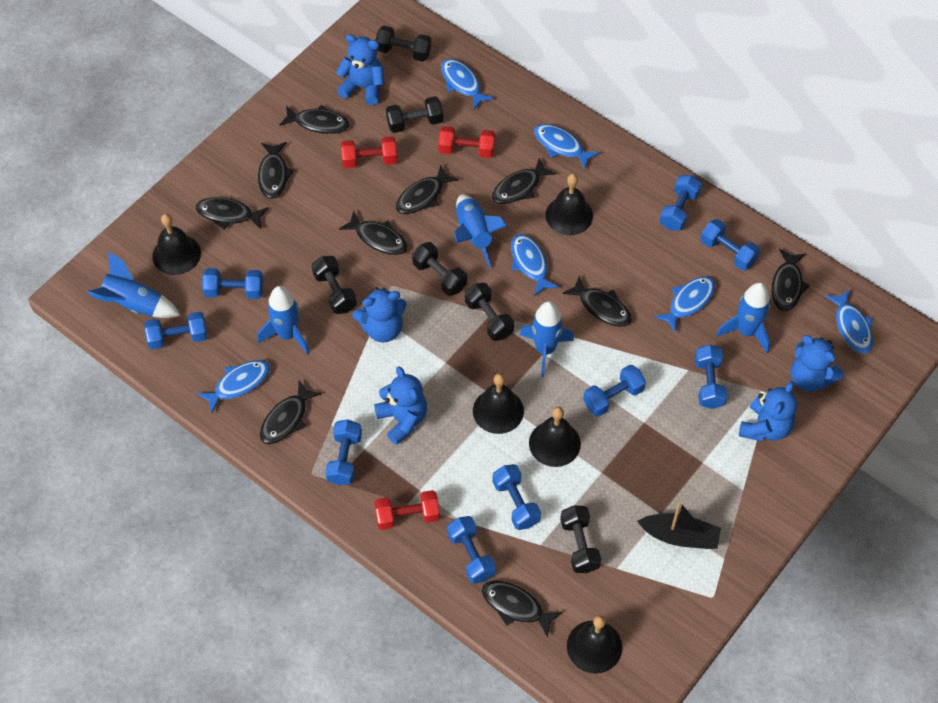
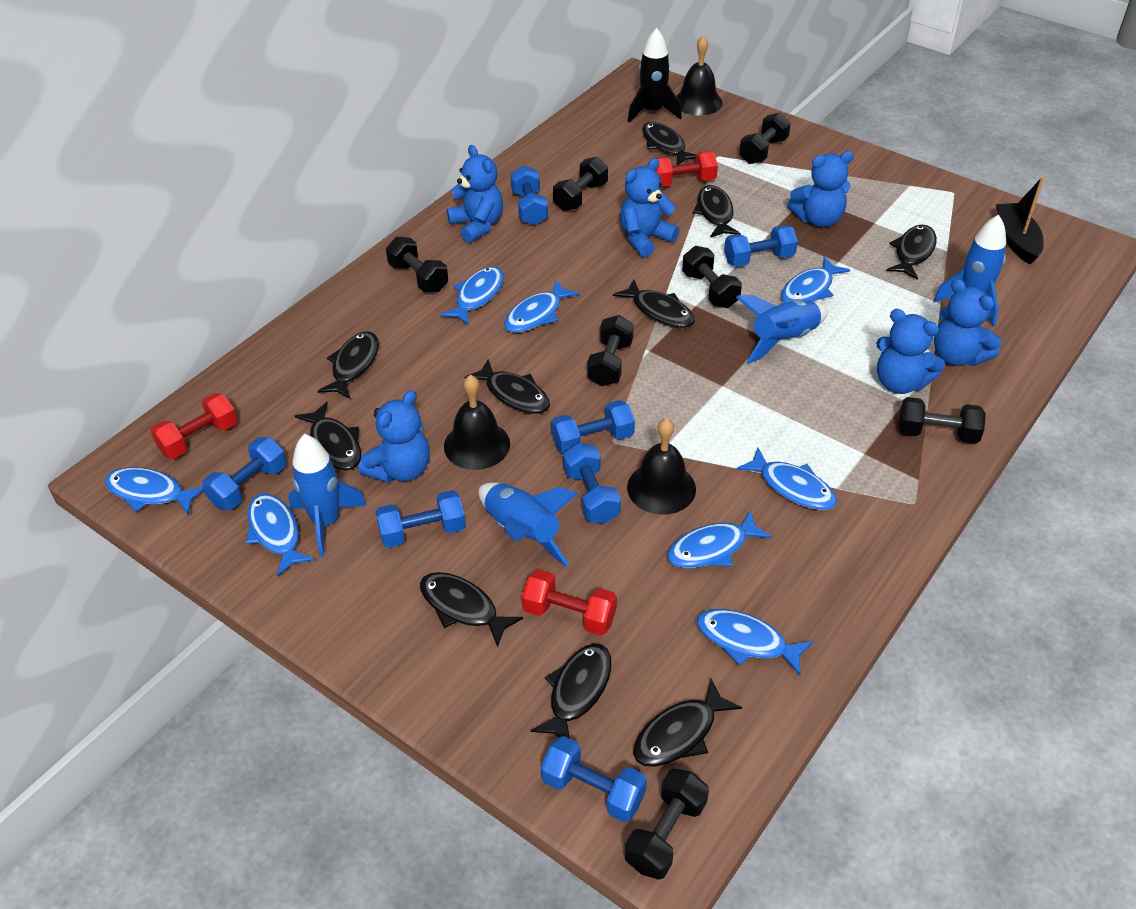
black bell: [152,214,201,275] [473,373,524,434] [529,407,581,467] [545,174,593,235] [567,615,622,674] = 5 -> [444,375,510,470] [627,418,696,515] [676,36,723,116] = 3
black dumbbell: [312,256,357,314] [375,26,431,62] [386,97,443,133] [412,242,467,296] [465,283,514,341] [560,505,601,573] = 6 -> [386,237,448,292] [553,157,608,211] [587,315,634,386] [624,768,709,880] [682,246,742,308] [739,113,791,164] [899,397,986,444] = 7
black rocket: none = 0 -> [628,28,682,122] = 1
blue dumbbell: [145,312,207,350] [202,268,263,299] [325,420,362,486] [447,516,496,584] [492,464,541,530] [583,365,646,417] [660,175,702,231] [695,345,727,409] [700,219,760,271] = 9 -> [202,437,287,510] [375,490,466,548] [511,165,548,225] [541,736,647,822] [551,400,635,454] [563,443,621,524] [724,225,798,267] = 7
blue fish: [197,360,270,413] [441,59,494,109] [511,234,559,296] [534,124,600,169] [654,276,715,332] [825,290,873,354] = 6 -> [104,467,204,515] [246,493,315,576] [440,266,504,325] [504,280,580,333] [667,510,772,568] [696,609,813,675] [736,447,837,510] [781,256,850,303] = 8
blue rocket: [87,252,181,318] [258,286,310,354] [454,194,507,268] [520,301,574,377] [716,283,770,353] = 5 -> [288,434,367,557] [478,483,578,567] [736,295,828,364] [933,215,1006,326] = 4
blue teddy bear: [336,34,385,105] [352,287,407,343] [374,367,427,445] [739,381,797,442] [791,335,844,392] = 5 -> [359,390,430,483] [447,145,503,243] [620,158,680,257] [787,151,854,227] [876,309,945,394] [934,279,1002,366] = 6

